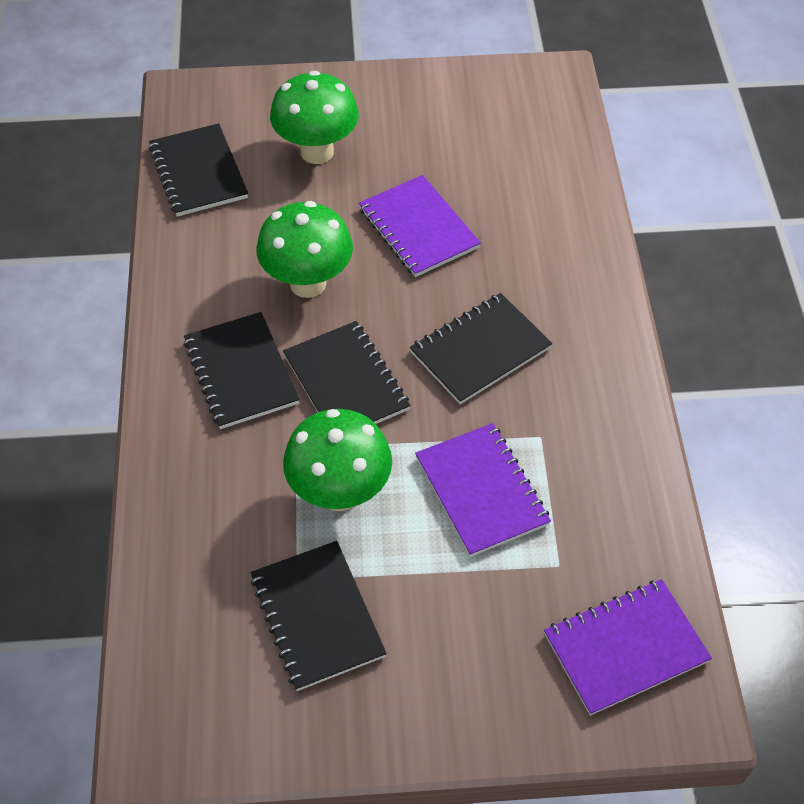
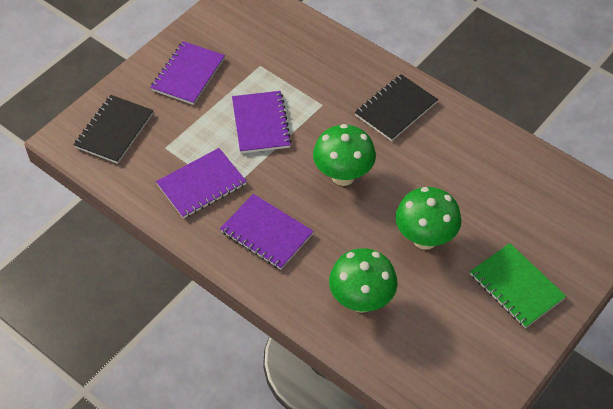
black notebook: [149,123,248,217] [184,312,300,429] [251,541,387,691] [283,321,410,424] [410,293,552,405] = 5 -> [73,95,153,164] [355,74,438,141] = 2
green notebook: none = 0 -> [470,243,566,328] = 1
purple notebook: [359,175,481,277] [415,423,551,557] [544,579,712,716] = 3 -> [150,41,225,105] [156,148,247,219] [220,194,314,270] [232,91,292,153] = 4

